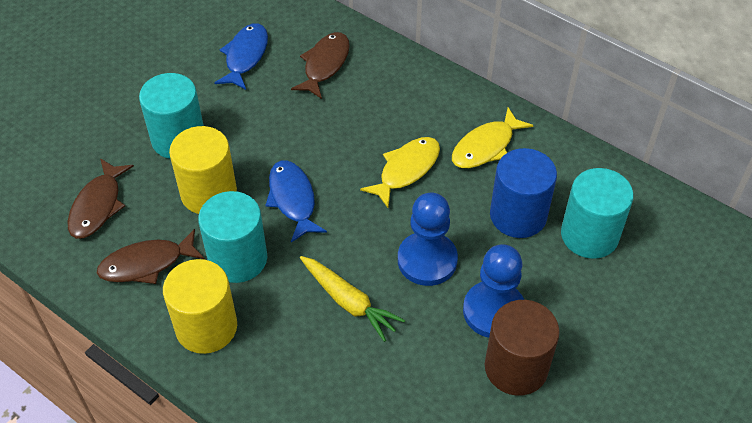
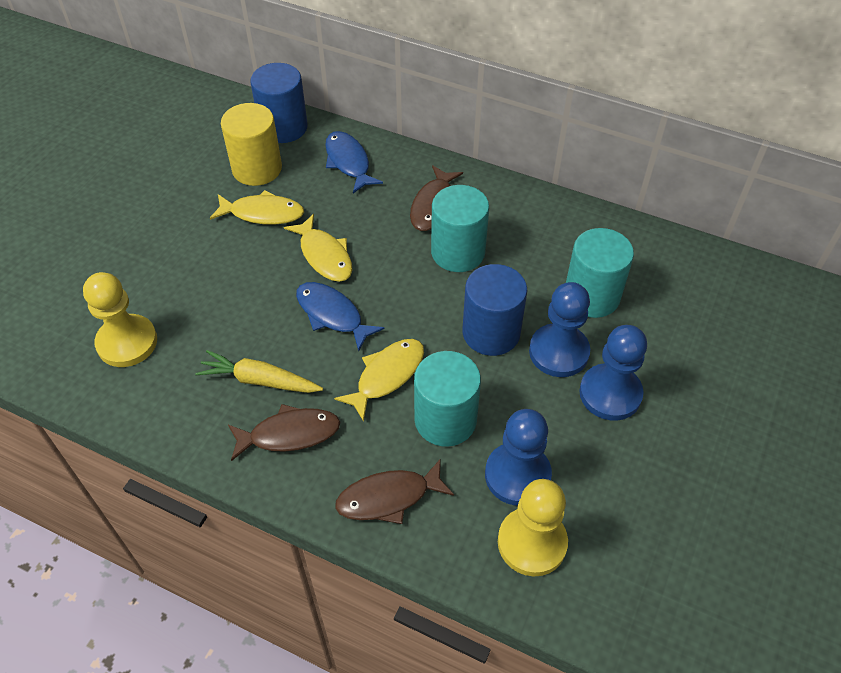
blue cylinder: [490,148,557,238] = 1 -> [250,63,308,143] [463,264,527,356] = 2
blue pawn: [398,193,458,286] [463,244,524,338] = 2 -> [485,409,552,506] [529,282,590,377] [579,325,647,421] = 3
brown cylinder: [485,300,560,396] = 1 -> none = 0
yellow cylinder: [163,259,237,354] [169,126,237,214] = 2 -> [221,103,282,186] = 1
yellow fish: [360,137,440,208] [452,107,533,168] = 2 -> [210,190,304,225] [284,214,352,282] [334,339,424,422] = 3
yellow pawn: none = 0 -> [83,272,157,367] [498,479,568,576] = 2

